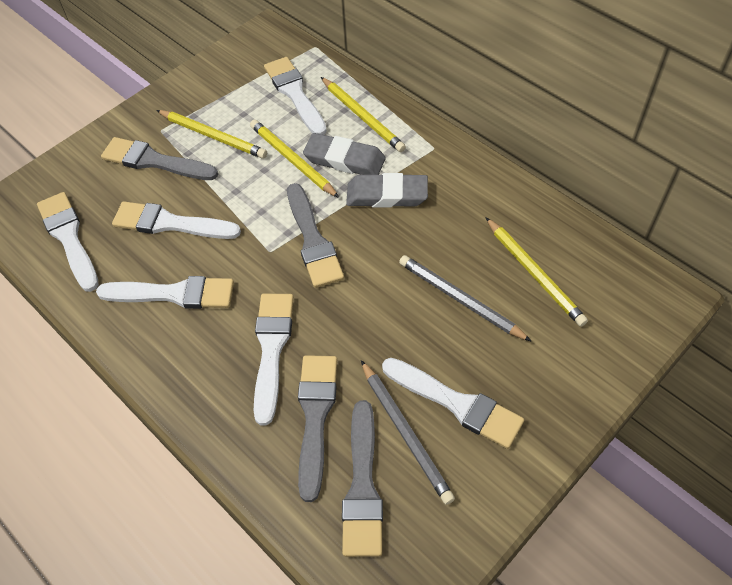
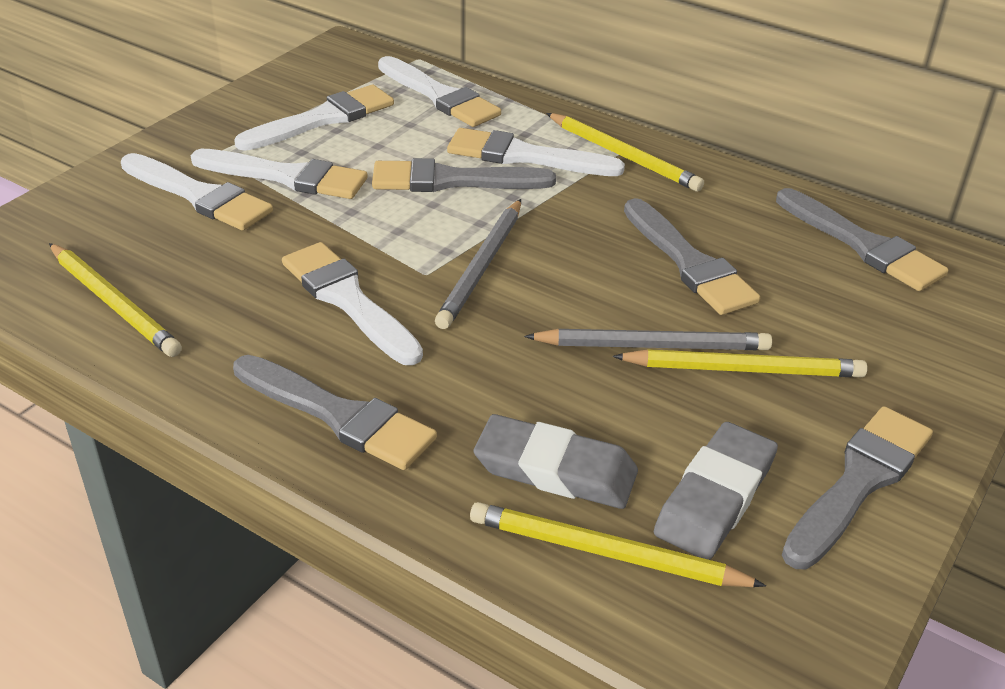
grey brush: [101,137,218,180] [287,183,344,288] [298,355,337,502] [342,400,383,557] = 4 -> [233,355,437,470] [372,158,556,192] [624,198,760,315] [776,188,948,291] [782,406,933,569] = 5

